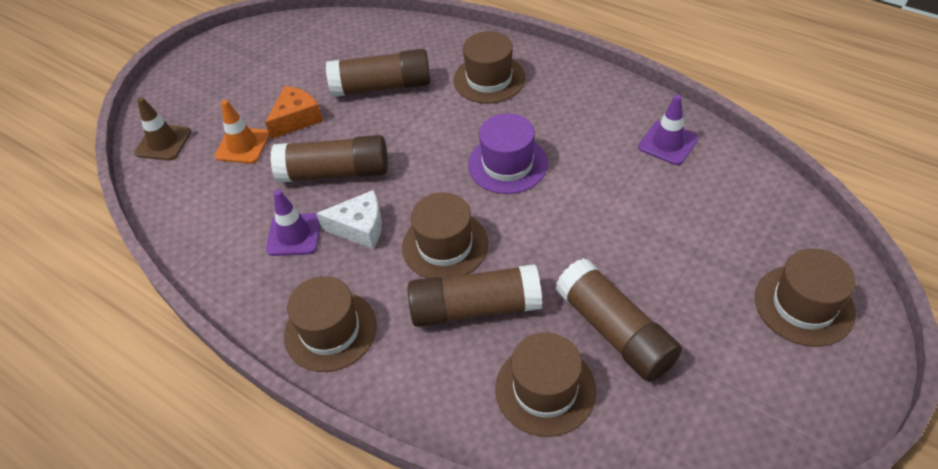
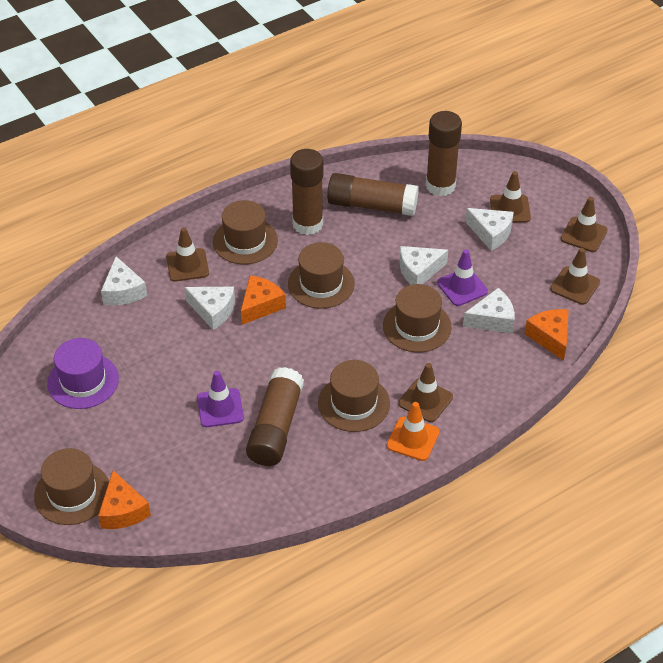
brown traffic cone: [135,97,191,160] = 1 -> [166,227,209,282] [399,363,453,422] [490,171,531,223] [550,248,600,305] [561,197,608,252] = 5
orange cheese: [265,86,323,139] = 1 -> [98,470,151,529] [241,275,286,325] [525,309,569,361] = 3
white cheese: [316,190,382,249] = 1 -> [101,256,147,305] [184,287,235,330] [400,246,448,285] [463,288,515,334] [465,208,514,251] = 5

